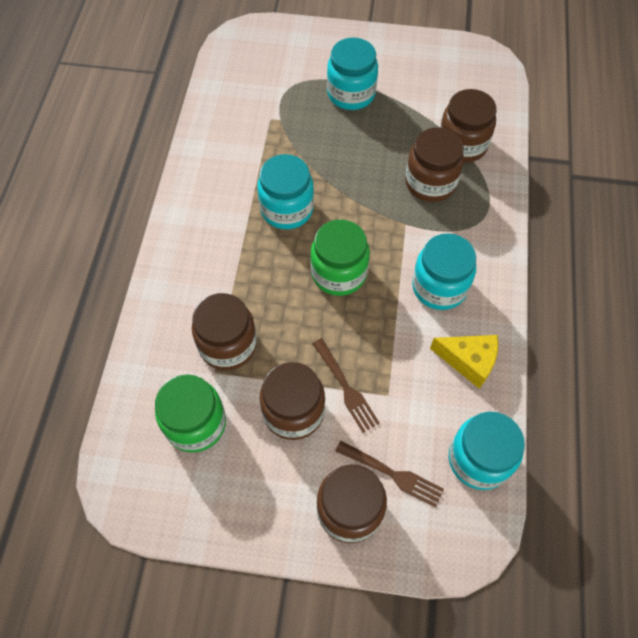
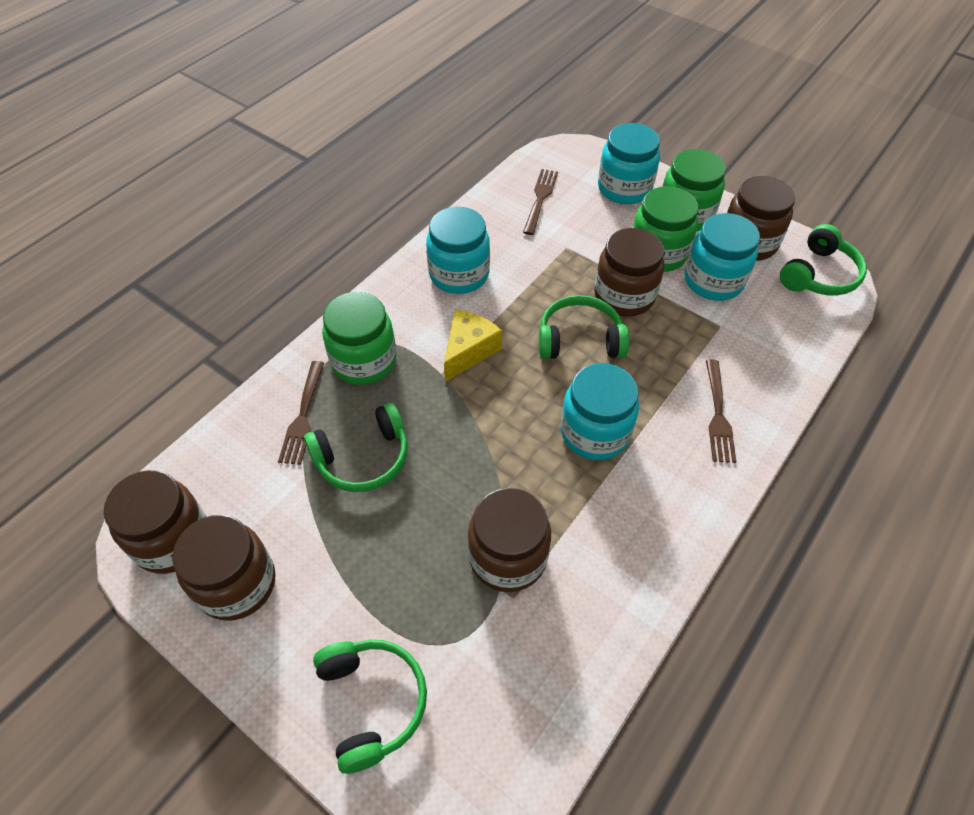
brown fork: [312,338,380,433] [335,441,444,508] = 2 -> [278,361,324,465] [523,169,558,235] [706,360,736,463] = 3
green headphones: none = 0 -> [304,403,408,492] [313,640,427,774] [539,295,629,359] [780,224,867,296] = 4
green jar: [155,374,226,452] [310,219,370,296] = 2 -> [322,292,396,385] [633,186,699,272] [662,149,726,231] = 3

